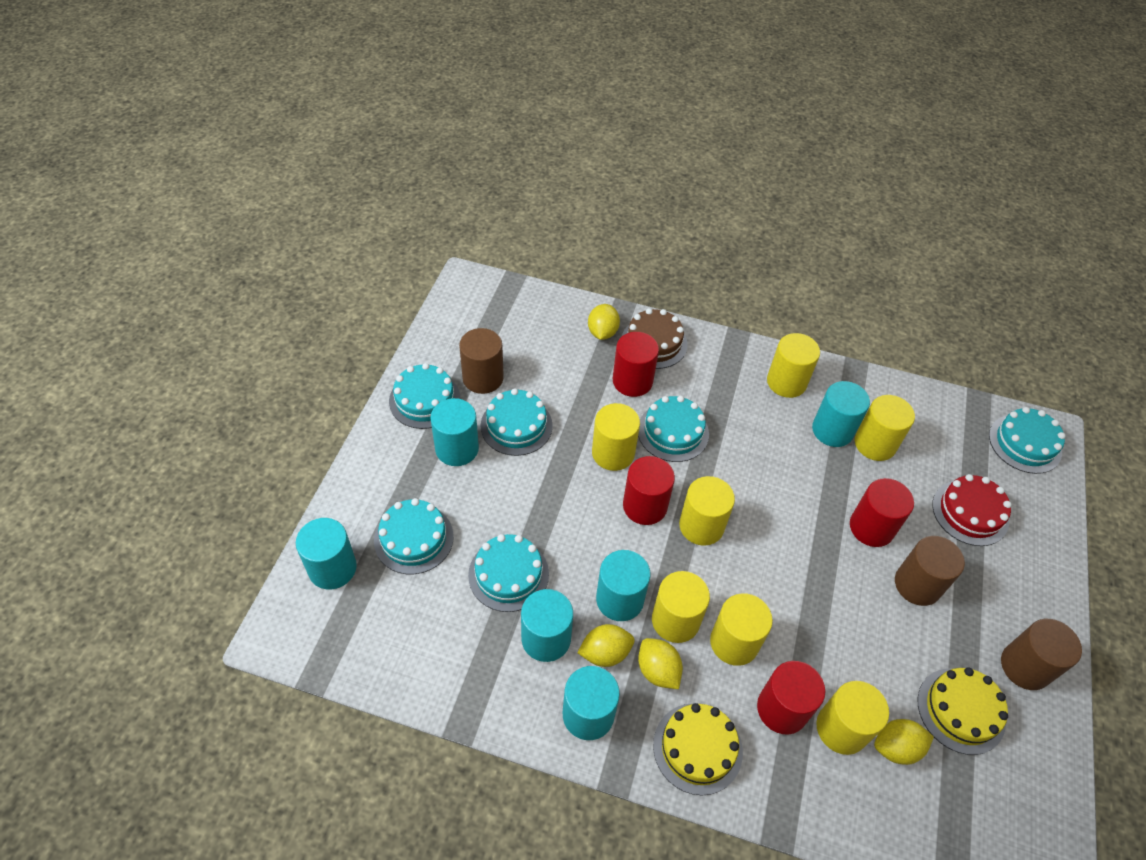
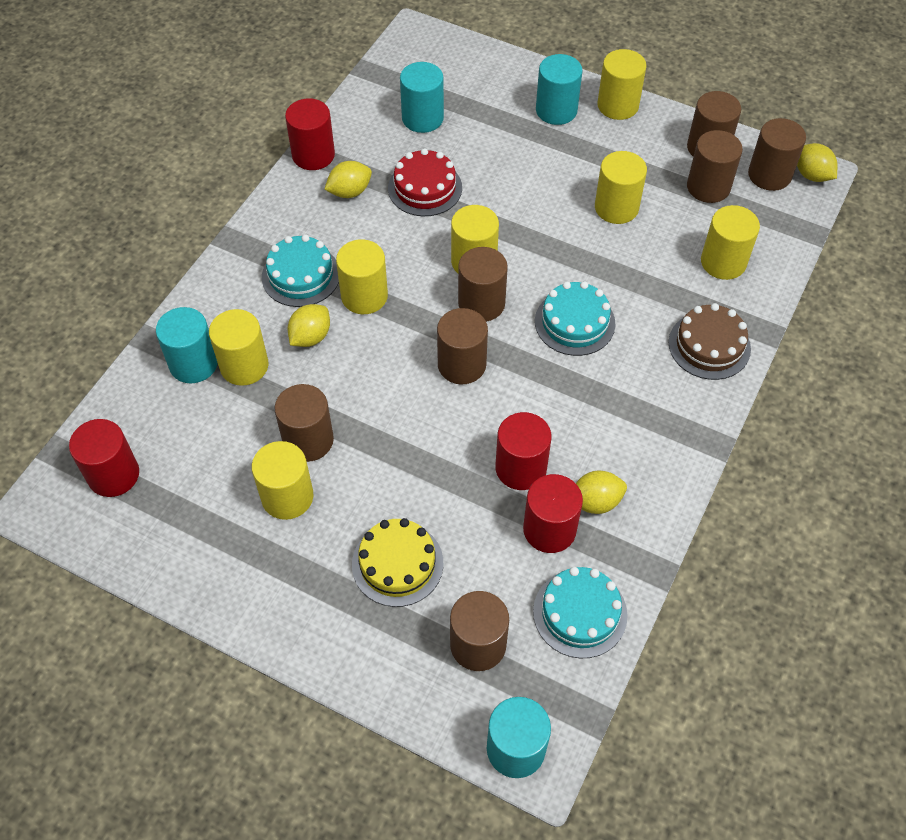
brown cylinder: [459,328,504,394] [895,536,965,606] [1001,619,1082,690] = 3 -> [274,384,334,462] [437,308,488,384] [450,591,509,671] [458,247,508,322] [687,91,741,157] [687,130,743,203] [748,118,806,191] = 7
turquoise cake: [374,498,454,574] [389,363,460,429] [468,534,549,612] [480,388,553,456] [638,396,709,462] [989,407,1066,474] = 6 -> [262,235,339,307] [533,567,628,658] [535,281,615,356] = 3
turquoise cylinder: [296,518,357,590] [430,398,479,466] [521,589,573,662] [563,666,620,740] [596,550,650,621] [812,381,870,447] = 6 -> [156,307,218,383] [400,62,444,133] [487,697,551,778] [536,54,582,125] = 4
yellow cake: [653,703,743,795] [918,667,1008,755] = 2 -> [352,518,443,607] = 1

